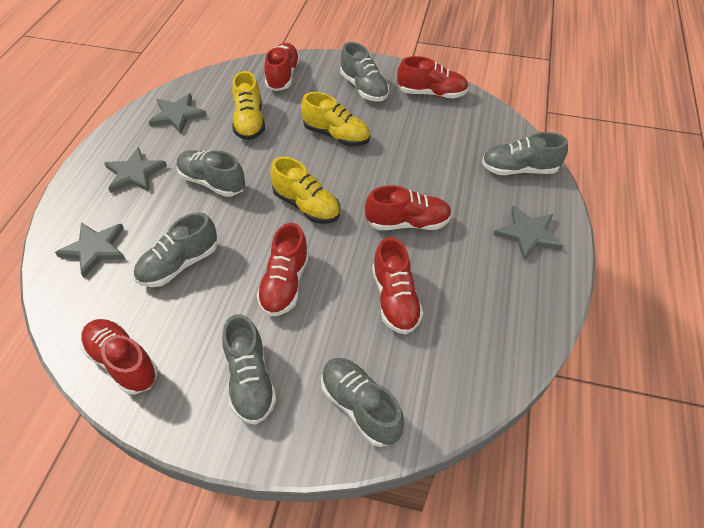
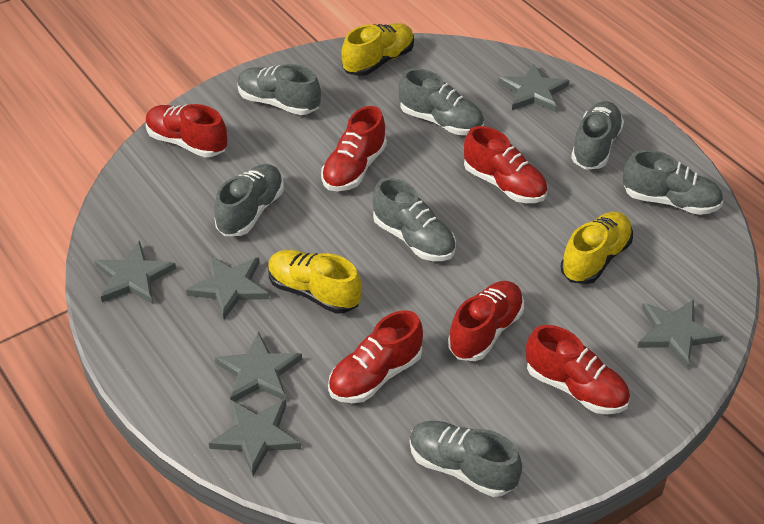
grey shoe: [134,212,217,287] [177,150,245,197] [222,314,277,424] [321,358,404,447] [340,42,389,102] [482,132,568,175] = 6 -> [214,164,284,236] [237,64,321,115] [373,178,456,261] [398,68,484,135] [410,421,522,497] [571,101,624,170] [623,150,723,215] = 7
grey star: [55,222,125,278] [104,147,167,193] [149,93,207,134] [494,206,563,261] = 4 -> [95,241,176,304] [186,255,269,319] [209,400,301,476] [215,332,302,402] [498,63,569,112] [637,299,723,369] = 6

